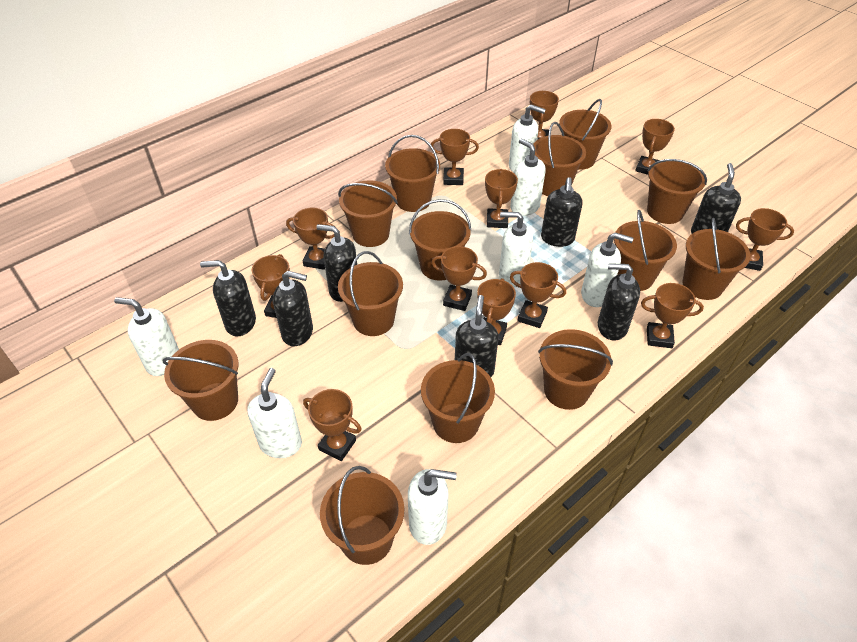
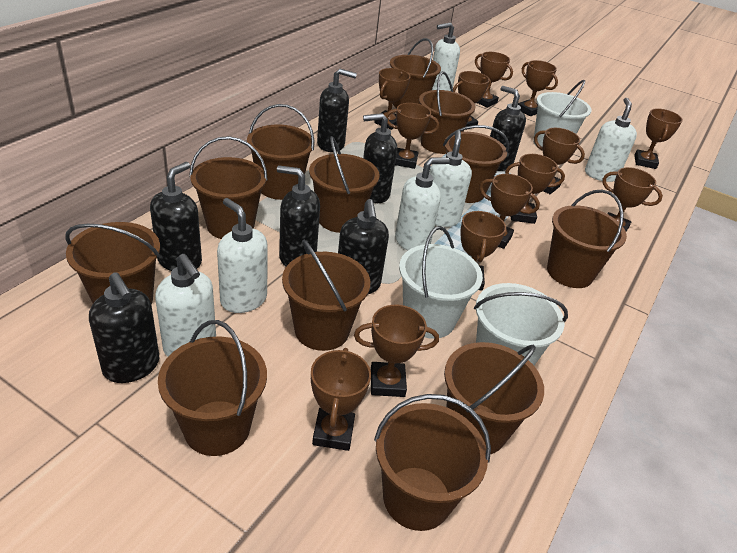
brown bucket: [163,340,239,421] [320,466,404,565] [338,180,398,247] [338,251,403,336] [385,135,440,212] [409,199,471,281] [421,353,495,443] [533,122,586,196] [538,329,613,410] [559,99,612,170] [614,210,677,291] [647,159,707,224] [682,218,751,300] = 13 -> [65,222,160,305] [158,320,267,456] [189,136,268,239] [247,104,315,200] [282,240,370,351] [309,136,380,233] [374,394,491,531] [390,38,441,108] [419,71,476,154] [443,125,509,203] [444,342,544,454] [547,189,627,288] = 12
brown trophy: [252,254,290,318] [286,207,335,270] [303,389,362,461] [431,129,479,185] [431,246,487,311] [477,278,516,345] [485,169,518,228] [510,262,566,328] [530,91,559,140] [635,119,675,175] [641,283,704,348] [736,208,794,271] = 12 -> [311,348,371,451] [354,305,439,397] [374,68,410,130] [386,103,439,169] [453,71,491,130] [461,211,506,291] [475,52,513,108] [479,174,540,249] [505,154,565,224] [518,60,558,116] [534,128,585,194] [602,167,663,232] [634,108,683,169] = 13
white bucket: none = 0 -> [399,226,483,339] [474,283,568,365] [533,80,591,147] = 3
white soap dispenser: [114,297,179,376] [247,368,302,458] [408,469,457,545] [499,212,533,287] [509,104,546,172] [510,138,546,216] [581,232,633,307] = 7 -> [155,254,216,356] [217,198,268,313] [395,157,450,251] [429,130,472,227] [432,22,460,91] [585,98,637,182] = 6

